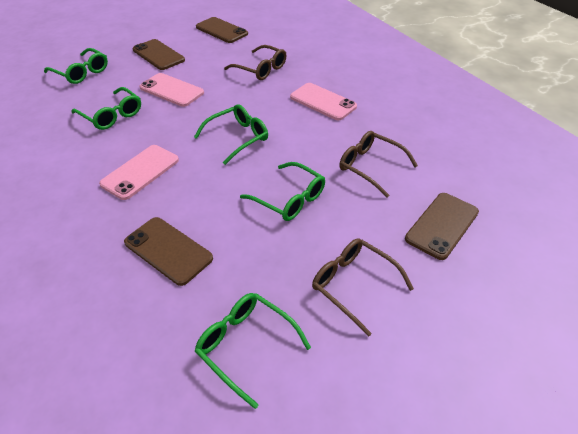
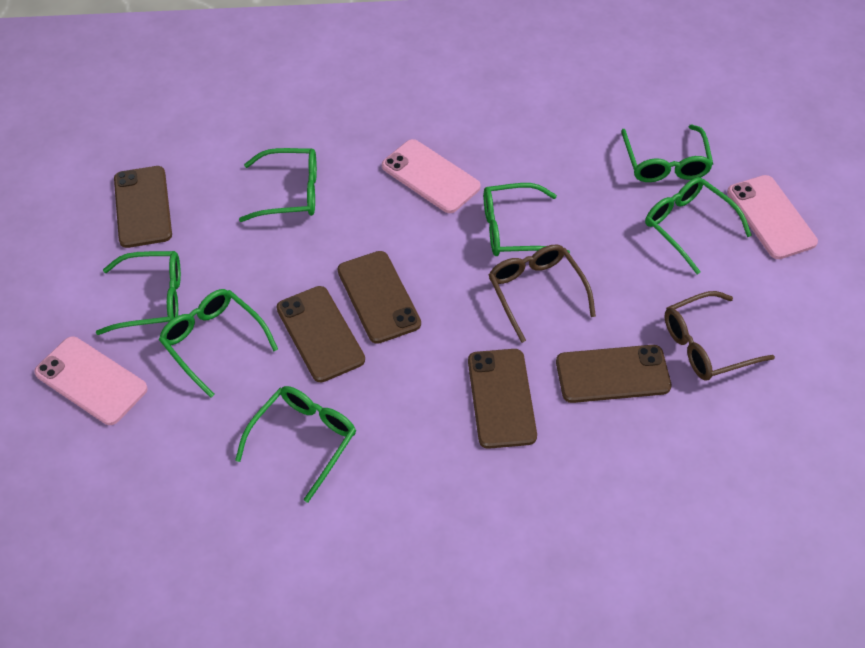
brown glasses: [224,45,286,80] [312,238,414,337] [339,131,418,198] = 3 -> [489,245,596,343] [664,291,775,381] = 2
brown phone: [124,217,213,286] [133,39,185,70] [196,17,248,43] [405,193,479,260] = 4 -> [114,166,172,248] [277,286,365,383] [338,251,421,344] [468,349,537,449] [556,345,671,403] = 5
green glasses: [44,48,108,84] [71,87,141,130] [194,104,268,165] [195,293,311,409] [240,162,325,221] = 5 -> [96,251,181,335] [159,289,278,398] [235,386,356,503] [239,148,317,222] [484,183,570,256] [621,124,713,182] [645,177,752,274] = 7

